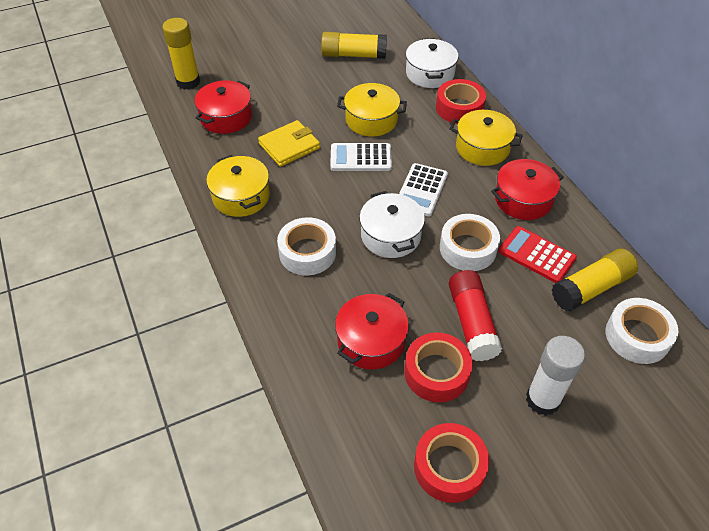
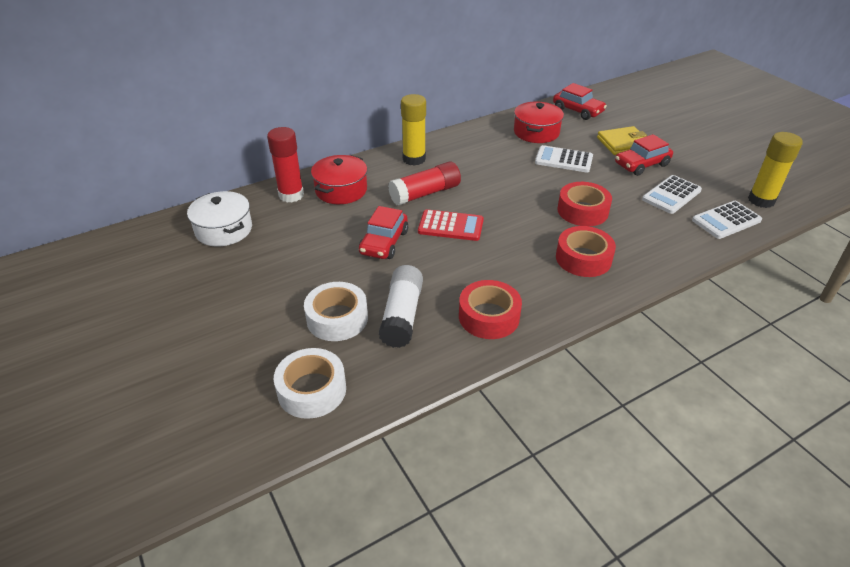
red car: none = 0 -> [359,206,408,259] [553,83,607,120] [615,134,673,176] = 3
red glue stick: [449,270,502,361] = 1 -> [267,127,304,203] [388,162,461,206] = 2
red pot: [195,80,252,134] [335,293,409,370] [491,159,564,220] = 3 -> [311,155,367,204] [514,102,564,143] = 2
white calculator: [330,143,392,171] [399,163,448,217] = 2 -> [535,145,593,172] [642,175,702,214] [692,201,762,239] = 3
white pot: [359,191,425,258] [406,38,458,88] = 2 -> [187,191,252,246] = 1
white tape: [277,217,336,275] [440,214,500,271] [605,298,678,364] = 3 -> [274,348,346,419] [304,282,368,341] = 2
yellow glue stick: [162,18,200,90] [321,32,387,59] [552,249,638,311] = 3 -> [401,94,426,166] [748,132,803,208] = 2
yellow pot: [206,155,270,217] [337,83,407,137] [450,110,523,166] = 3 -> none = 0

